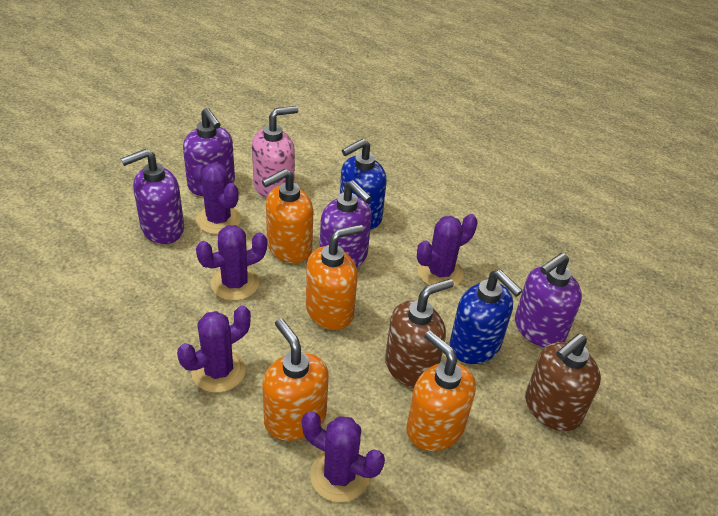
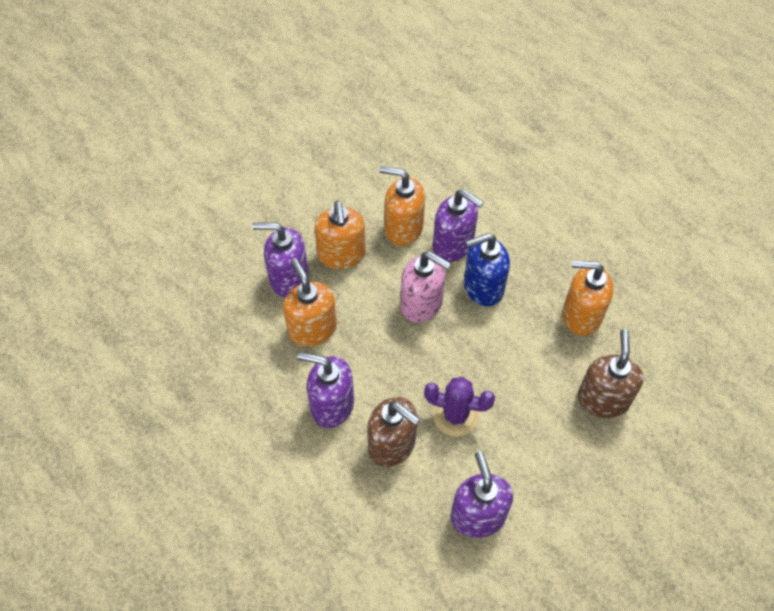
blue soap dispenser: [340,139,387,230] [450,270,522,364] = 2 -> [464,233,510,306] = 1
purple cactus: [177,306,251,393] [193,163,241,234] [196,225,267,301] [302,411,385,502] [417,214,478,289] = 5 -> [424,377,495,437] = 1

